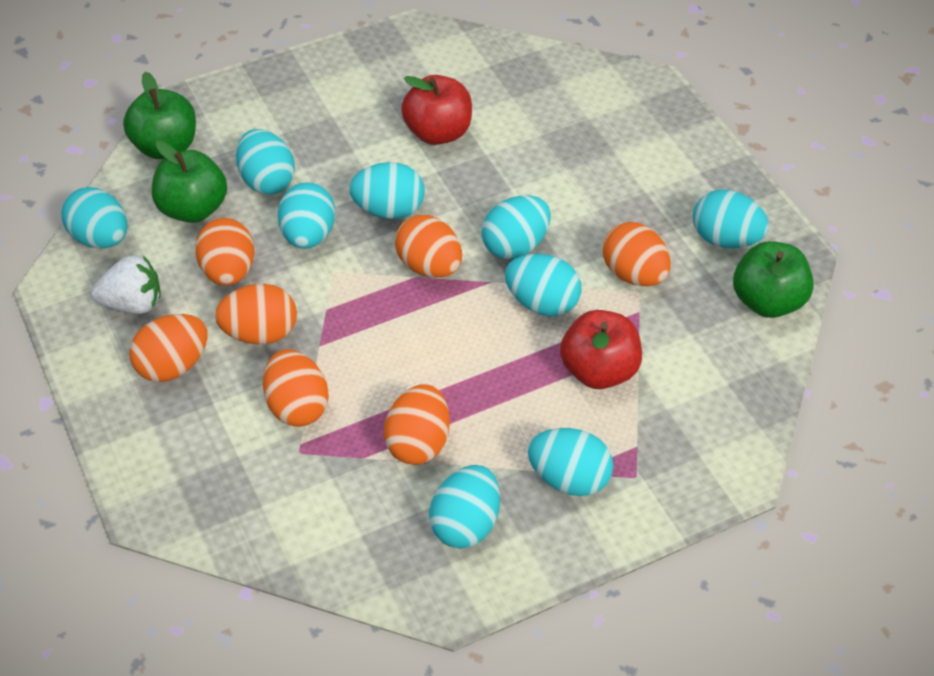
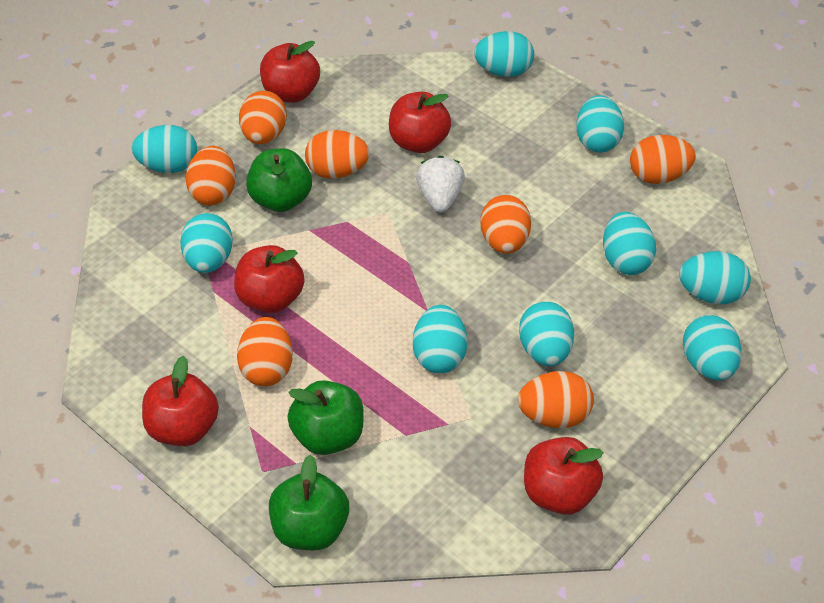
red apple: [401,75,472,145] [560,310,642,389] = 2 -> [142,356,219,446] [234,245,304,313] [260,41,320,103] [389,92,451,153] [524,437,604,515] = 5

